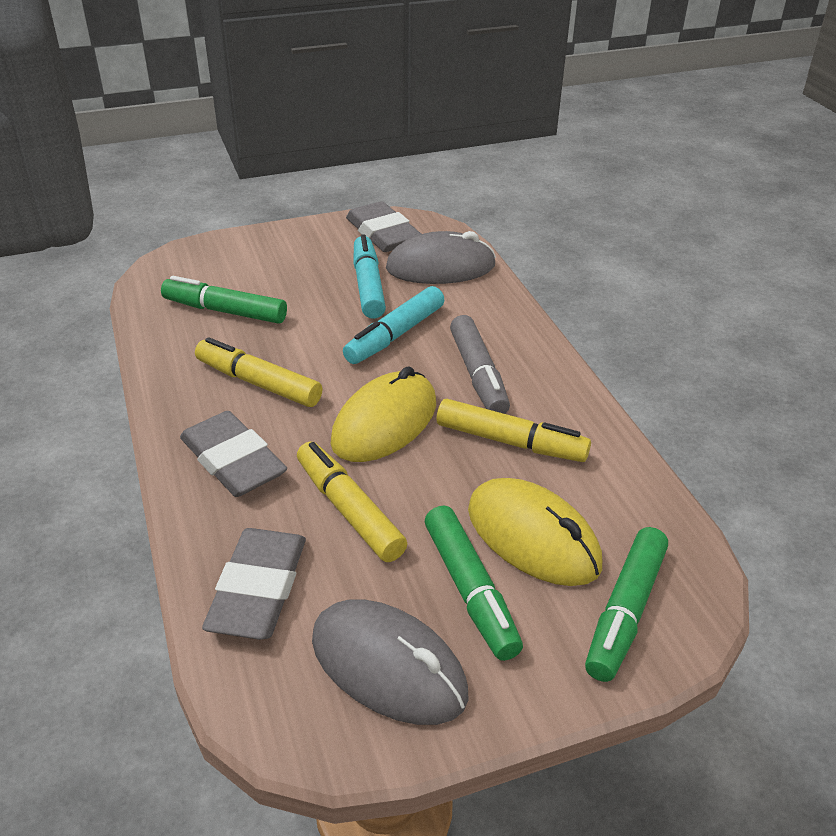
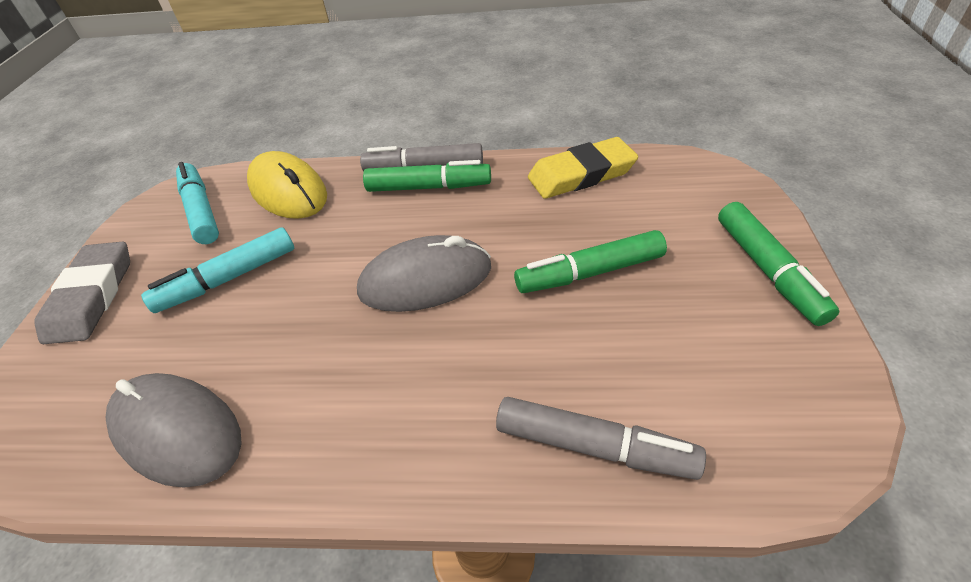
grey eraser: [180,411,287,497] [202,528,306,640] [346,201,421,252] = 3 -> [34,242,130,344] = 1
grey marker: [450,315,510,414] = 1 -> [360,143,483,171] [496,397,706,480] = 2
yellow eraser: none = 0 -> [528,137,638,199] = 1
yellow marker: [195,337,322,407] [297,442,407,562] [437,399,591,462] = 3 -> none = 0
yellow mouse: [330,366,436,462] [468,478,602,586] = 2 -> [247,151,327,219] = 1

